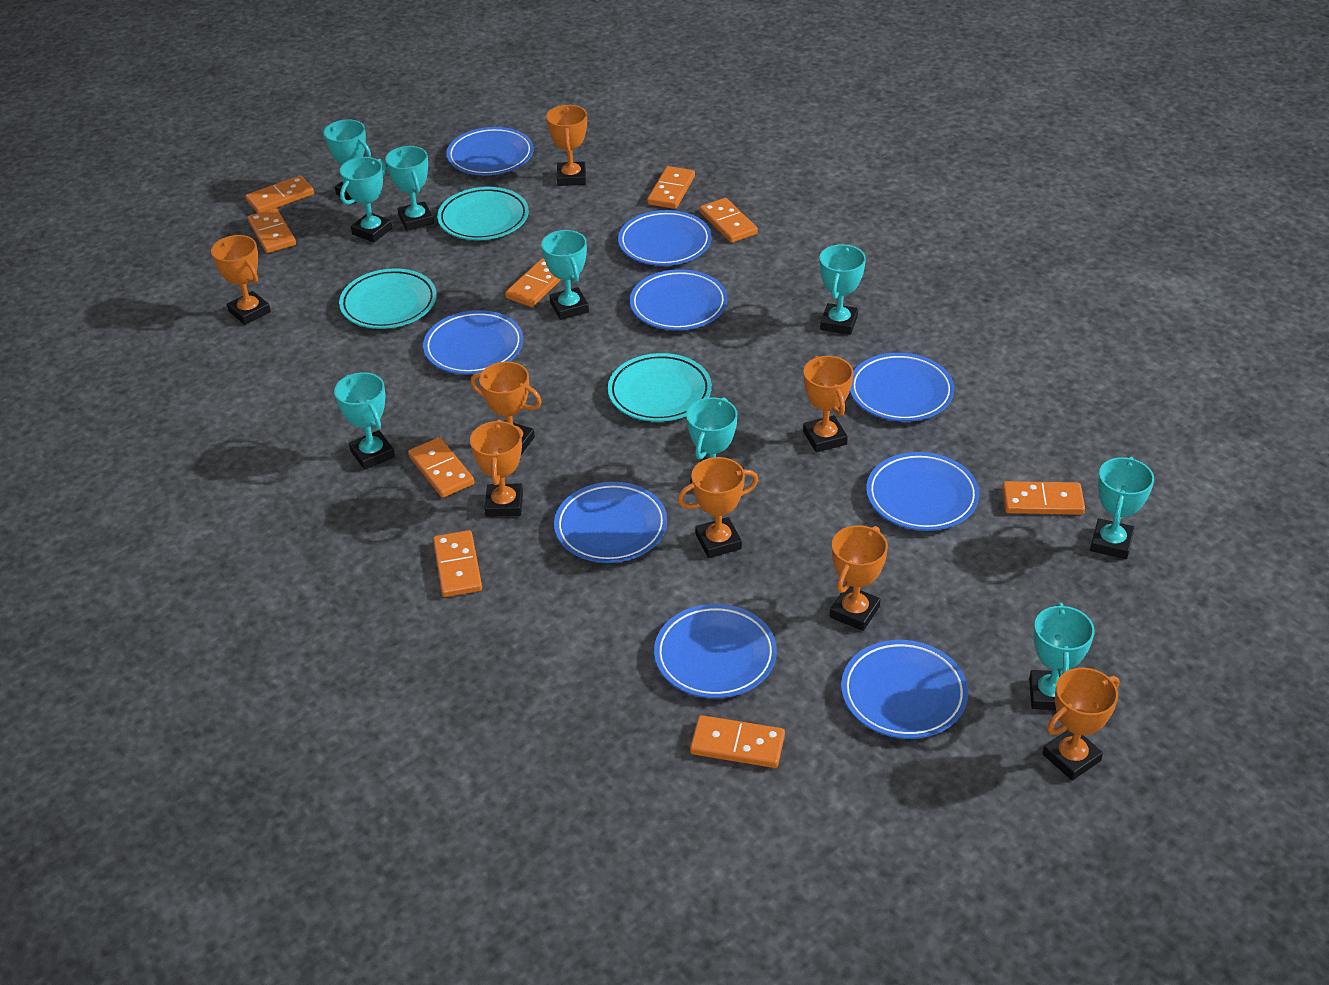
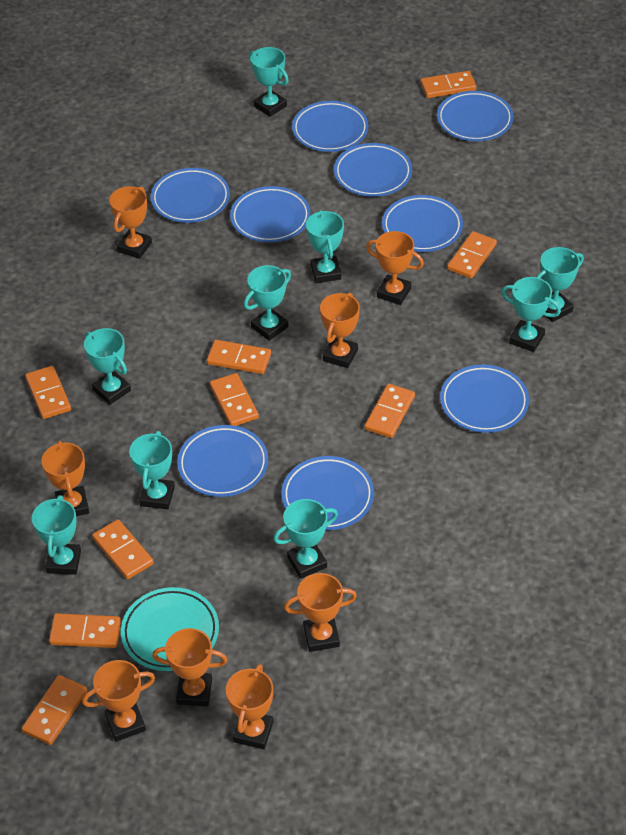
turquoise plate: [339,268,437,329] [437,187,529,240] [608,353,712,422] = 3 -> [121,587,219,671] = 1

